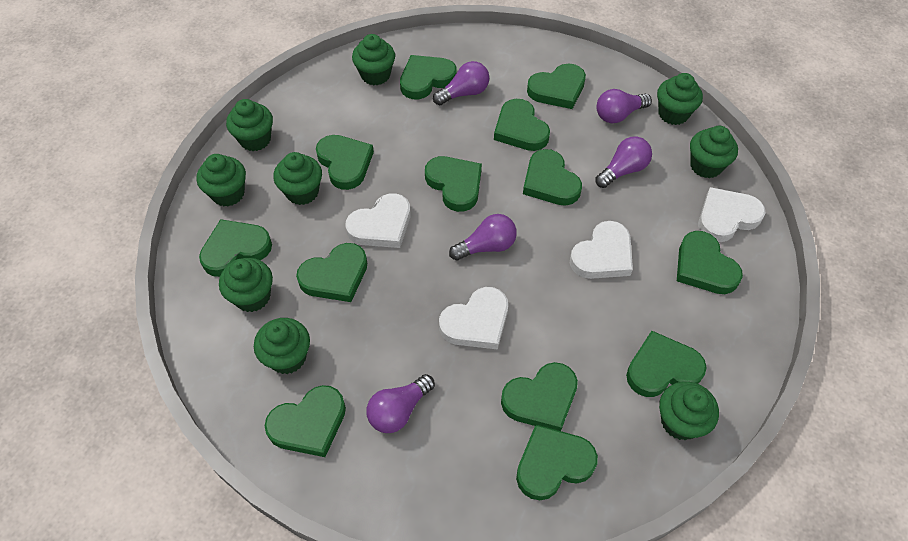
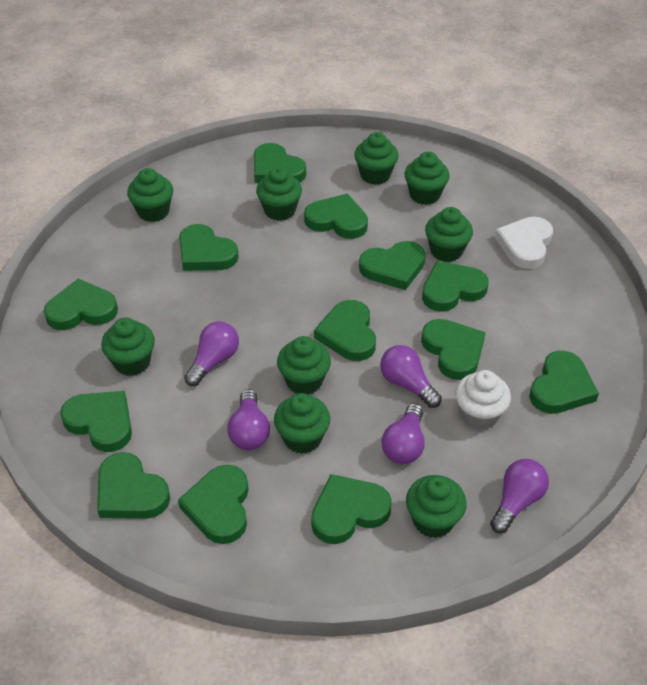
white cupcake: none = 0 -> [455,370,511,430] = 1
white heart: [346,193,411,248] [439,287,508,349] [570,221,633,279] [698,187,765,242] = 4 -> [494,216,553,269] = 1

